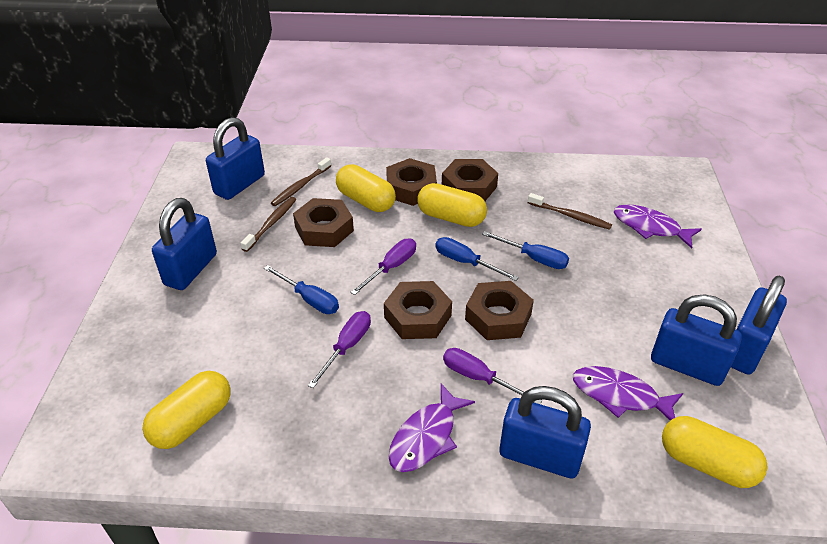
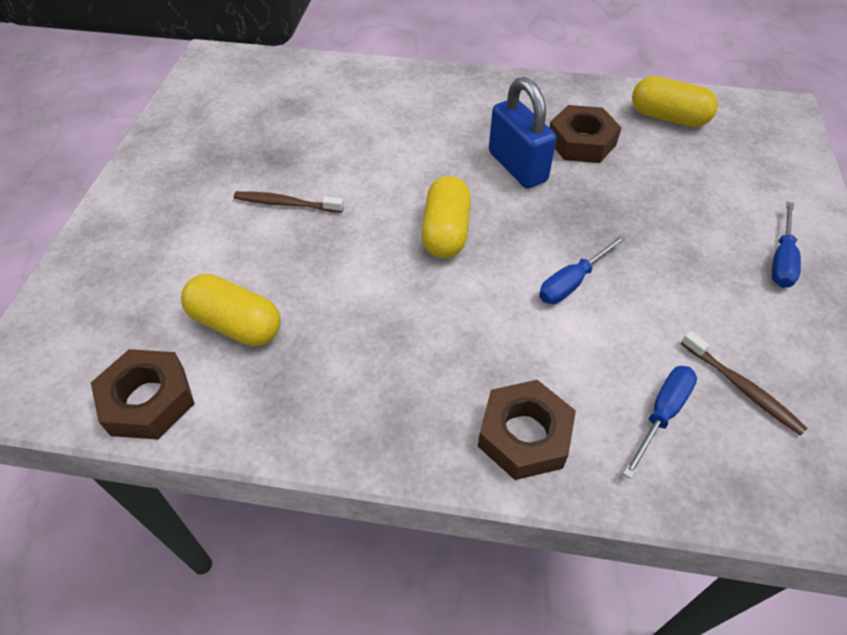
blue padlock: [152,198,217,290] [206,117,265,200] [500,386,591,478] [651,294,742,386] [731,276,787,375] = 5 -> [489,77,557,189] = 1
brown nut: [293,198,354,247] [384,281,452,339] [386,158,437,206] [442,159,498,201] [465,281,534,340] = 5 -> [91,349,195,439] [478,380,576,480] [549,105,622,163] = 3
brown toothbrush: [241,197,296,252] [271,157,331,206] [528,193,612,230] = 3 -> [234,191,344,213] [681,331,808,436] = 2
purple fish: [388,383,475,472] [573,366,683,421] [614,204,702,249] = 3 -> none = 0
purple screwdriver: [308,311,371,388] [350,239,416,295] [443,348,542,404] = 3 -> none = 0
yellow capsule: [142,371,231,449] [336,164,396,212] [417,183,487,227] [662,416,768,488] = 4 -> [181,274,281,346] [421,176,471,258] [632,76,718,127] = 3

